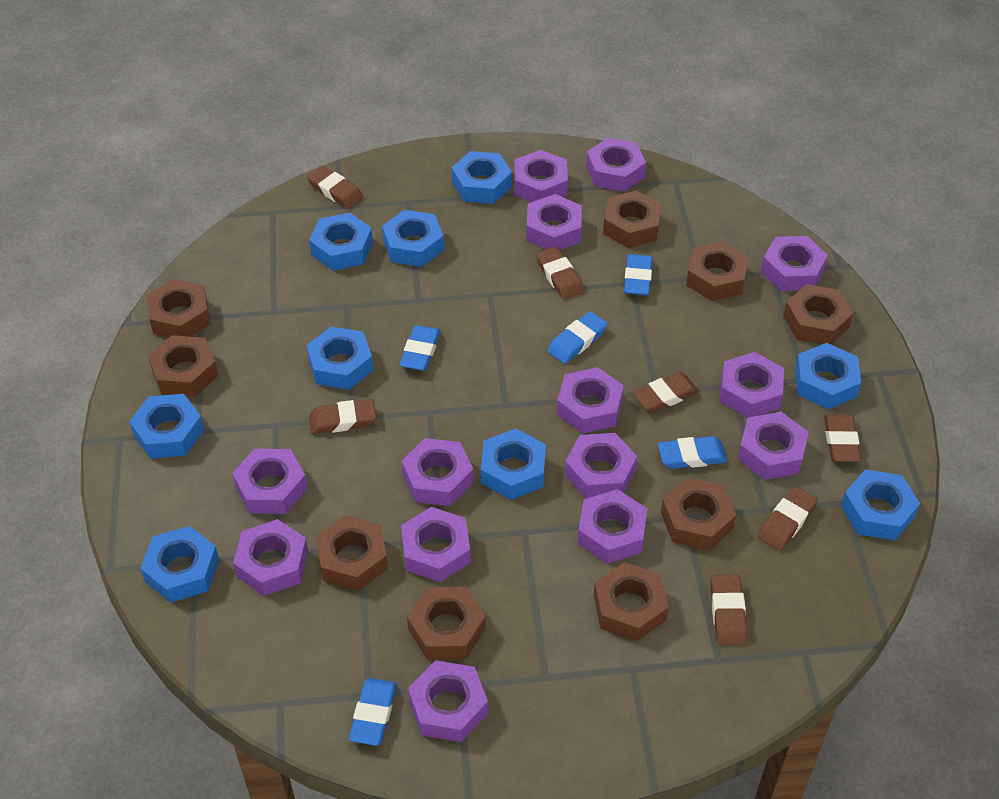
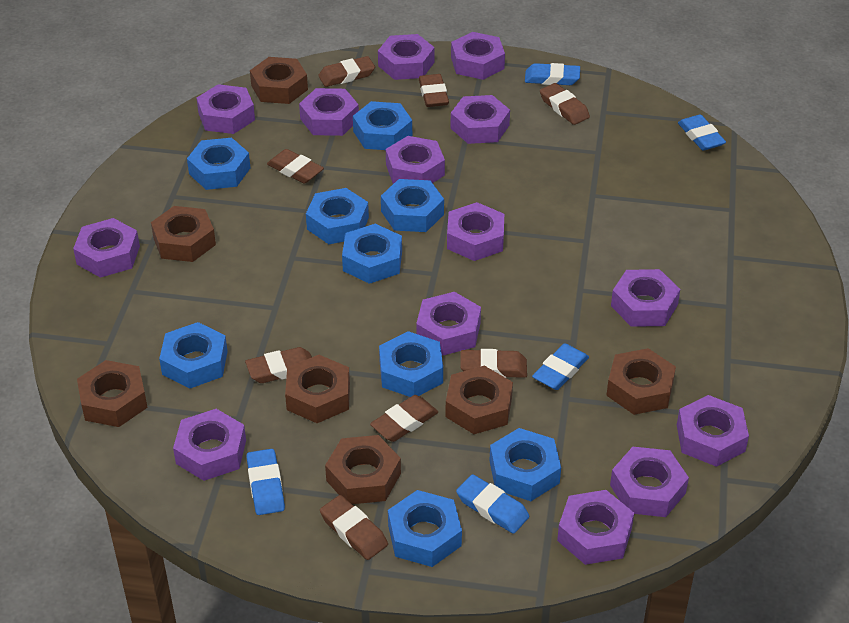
brown eraser: [307,166,363,209] [309,399,376,434] [536,247,584,300] [633,372,699,413] [711,575,747,645] [758,486,818,551] [824,414,861,462] = 7 -> [245,347,312,383] [267,149,324,183] [318,56,375,87] [320,495,388,560] [370,395,438,442] [419,74,449,107] [460,349,527,378] [540,83,590,125] = 8
brown nut: [146,279,211,337] [148,335,218,397] [316,515,388,591] [407,587,486,660] [594,562,669,641] [603,190,662,248] [661,478,736,551] [686,241,748,301] [784,284,853,344] = 9 -> [77,360,148,427] [151,206,216,262] [250,57,308,104] [285,355,350,423] [325,435,401,504] [445,366,513,434] [606,348,676,415] = 7

